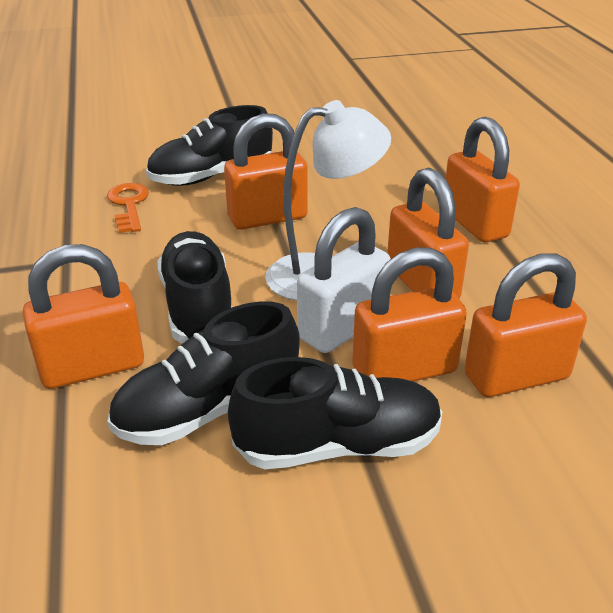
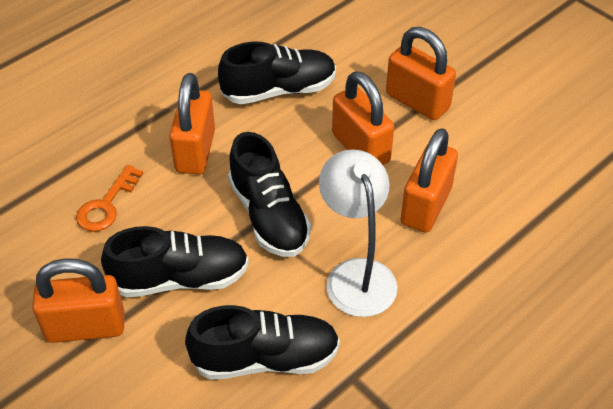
orange padlock: [23,244,144,389] [224,113,308,230] [352,248,467,381] [387,168,469,298] [445,117,520,243] [464,253,587,397] = 6 -> [32,258,124,343] [169,73,215,175] [332,71,394,165] [386,27,456,120] [401,128,458,233] = 5
white padlock: [297,207,391,353] = 1 -> none = 0

